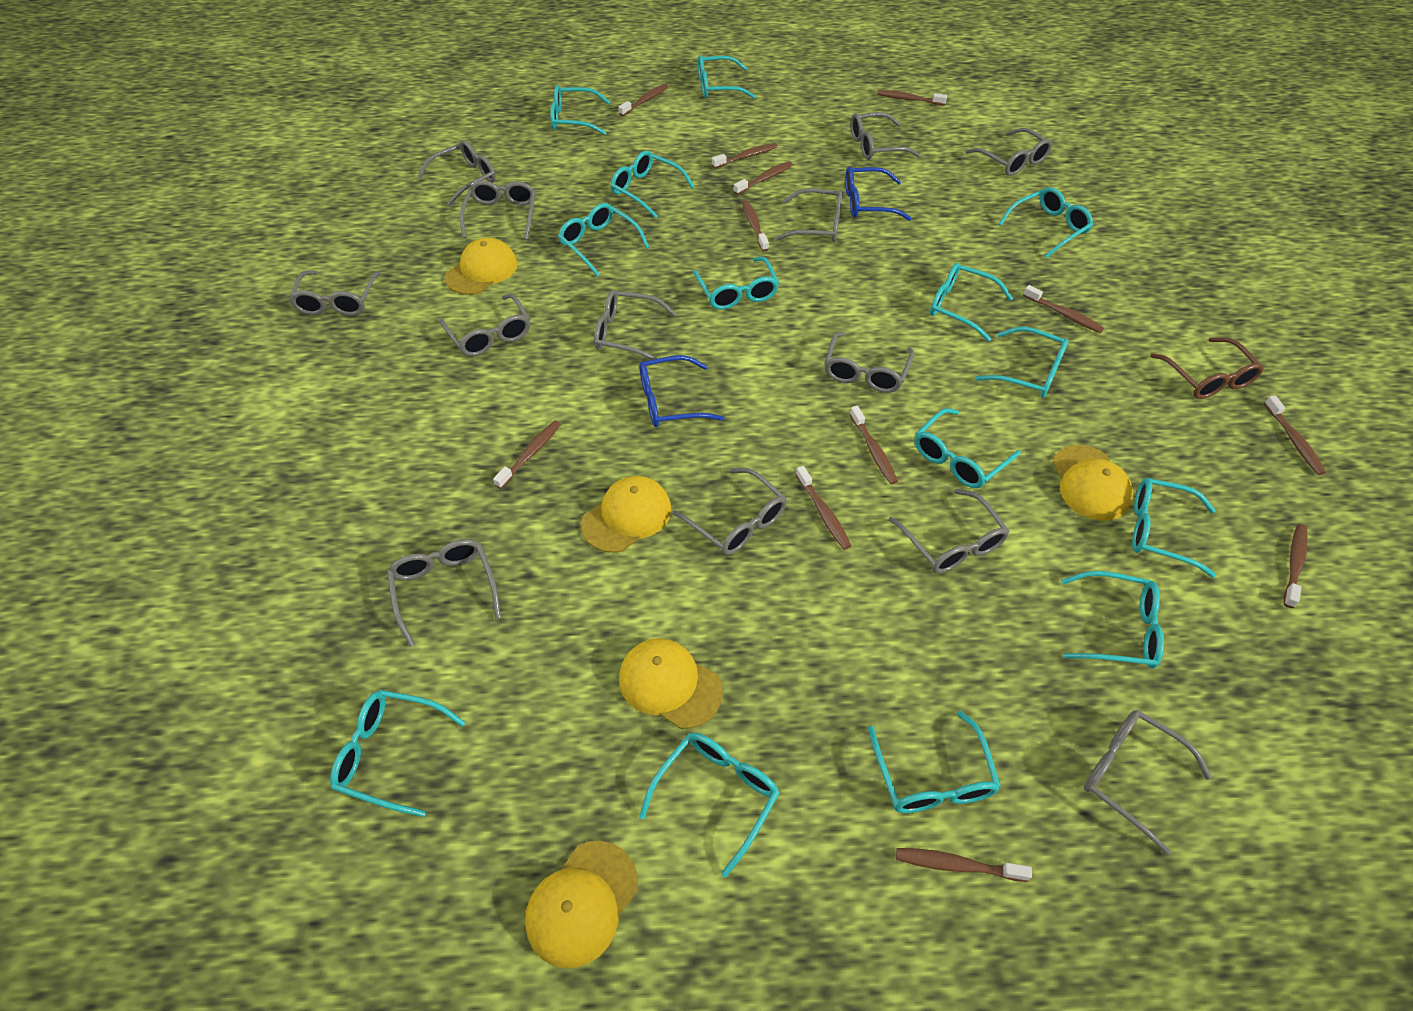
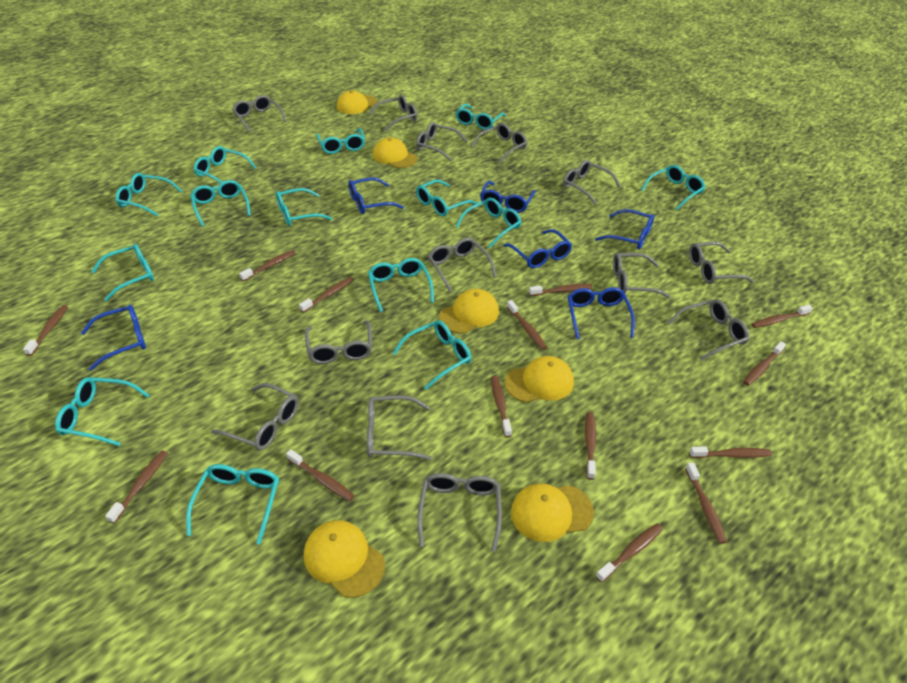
blue glasses: [639,355,724,427] [845,167,912,221] = 2 -> [81,305,146,371] [348,177,404,214] [480,181,536,213] [503,229,572,268] [568,287,635,340] [595,209,654,250] = 6
brown glasses: [1150,337,1264,399] = 1 -> none = 0
brown toothbrush: [493,420,561,489] [619,83,669,116] [712,143,777,168] [733,161,793,195] [742,200,769,251] [796,466,851,550] [850,406,898,484] [877,90,947,106] [896,848,1032,882] [1023,285,1104,333] [1264,396,1326,475] [1284,524,1308,608] = 12 -> [23,305,68,356] [105,450,168,524] [239,250,296,281] [286,449,354,501] [299,277,353,313] [491,376,512,437] [507,300,547,350] [529,284,592,296] [585,412,596,480] [596,523,663,582] [685,462,727,544] [689,446,772,458] [743,341,786,386] [752,305,813,328] = 14
yellow cap: [445,238,517,295] [525,841,638,968] [581,476,671,553] [619,638,723,729] [1052,445,1133,521] = 5 -> [304,520,385,598] [337,90,377,114] [373,137,417,168] [439,289,499,333] [505,356,574,403] [511,483,594,542] = 6

